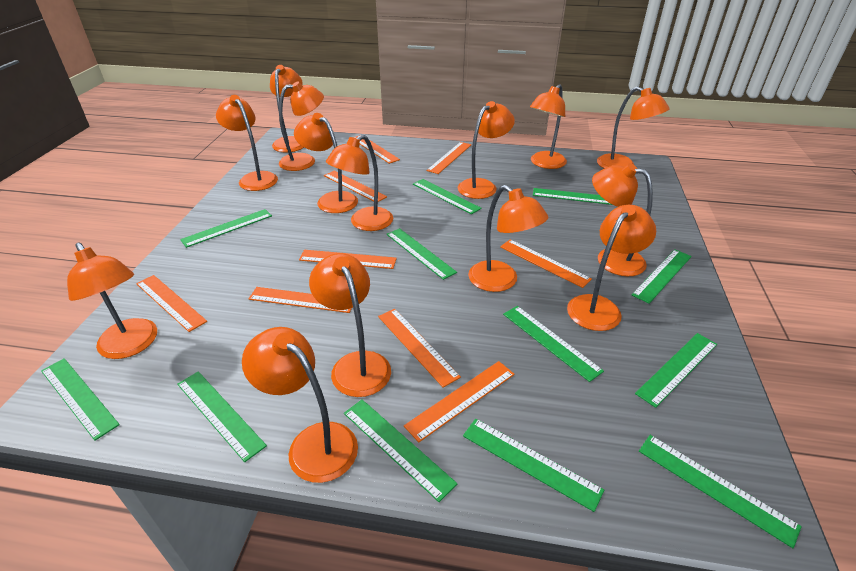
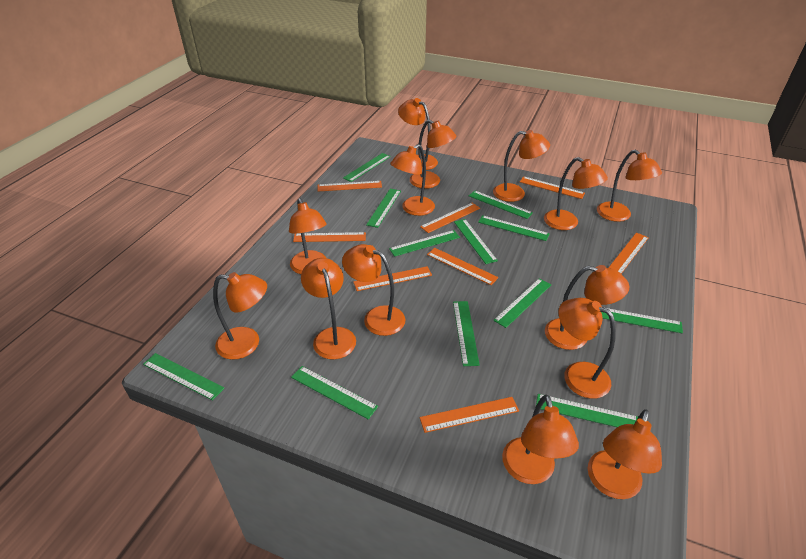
orange ruler: [136,275,207,332] [249,287,352,313] [299,250,397,269] [324,170,387,202] [353,135,400,164] [378,309,461,388] [404,361,515,442] [427,142,472,174] [500,239,592,288] = 9 -> [293,232,366,242] [318,181,382,192] [353,266,432,291] [420,203,480,233] [420,397,519,433] [427,248,499,285] [520,176,585,199] [608,233,649,274] = 8

